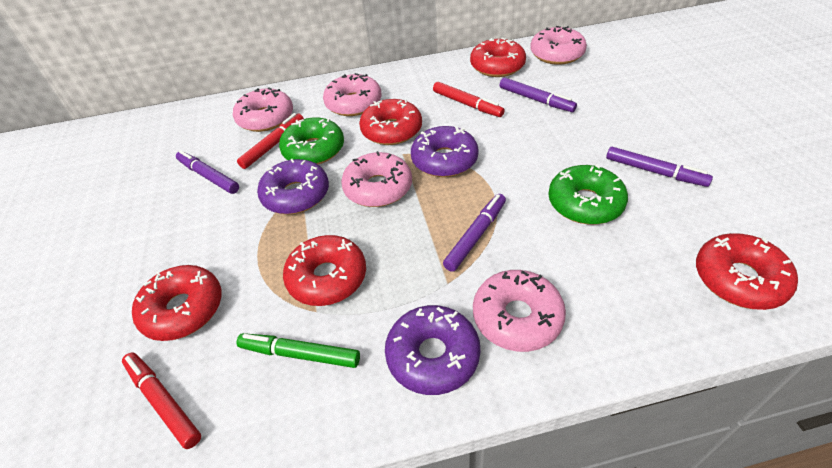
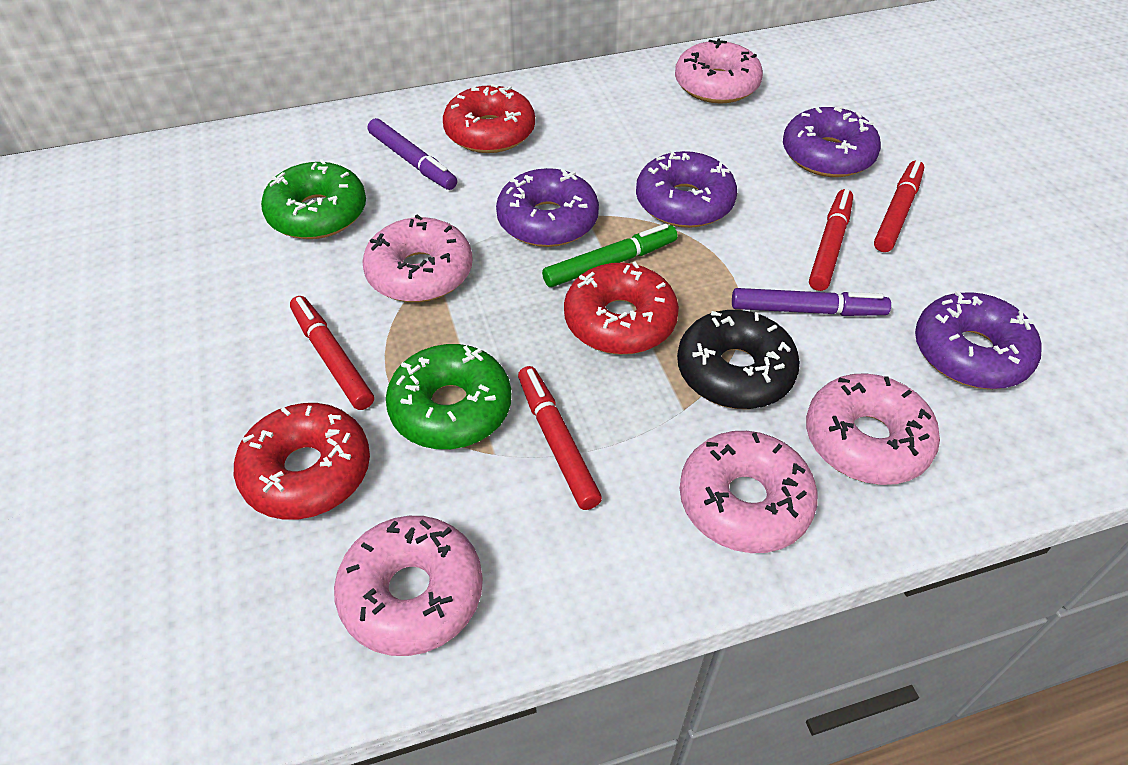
black donut: none = 0 -> [677,310,800,409] = 1
purple donut: [257,159,329,214] [385,305,480,395] [411,126,479,177] = 3 -> [496,168,599,247] [636,150,737,228] [783,106,881,177] [915,291,1042,389] = 4
purple marker: [176,150,239,194] [443,194,506,272] [500,77,577,112] [606,147,713,187] = 4 -> [368,118,457,190] [732,288,891,316] = 2
red donut: [132,265,222,341] [283,235,366,306] [359,99,422,145] [470,38,526,77] [696,233,798,310] = 5 -> [234,403,370,520] [443,84,535,153] [564,261,679,355] = 3
red marker: [122,353,201,449] [237,113,304,169] [433,82,505,117] = 3 -> [290,296,374,410] [518,366,602,510] [809,189,853,291] [874,160,924,252] = 4

